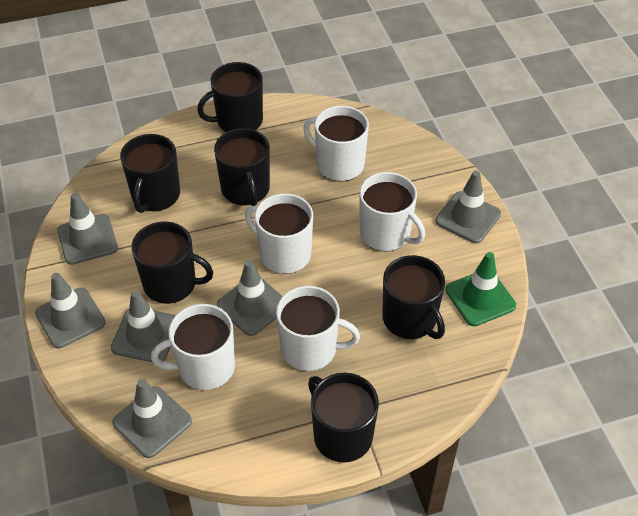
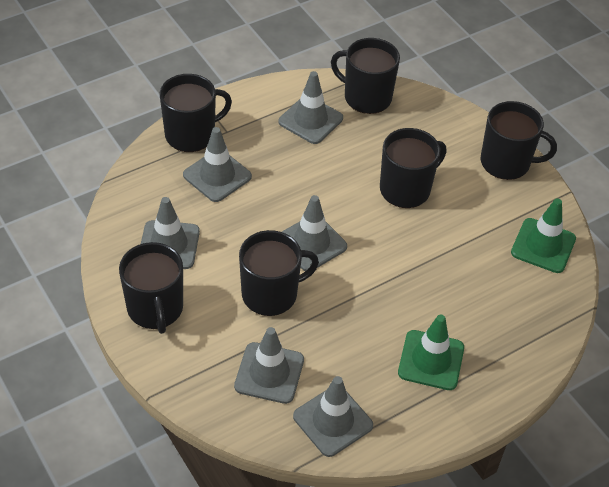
green traffic cone: [446,252,516,327] = 1 -> [398,314,464,390] [511,198,576,273] = 2
white mug: [151,304,235,390] [245,193,313,274] [276,286,360,371] [303,106,369,182] [359,172,425,252] = 5 -> none = 0

